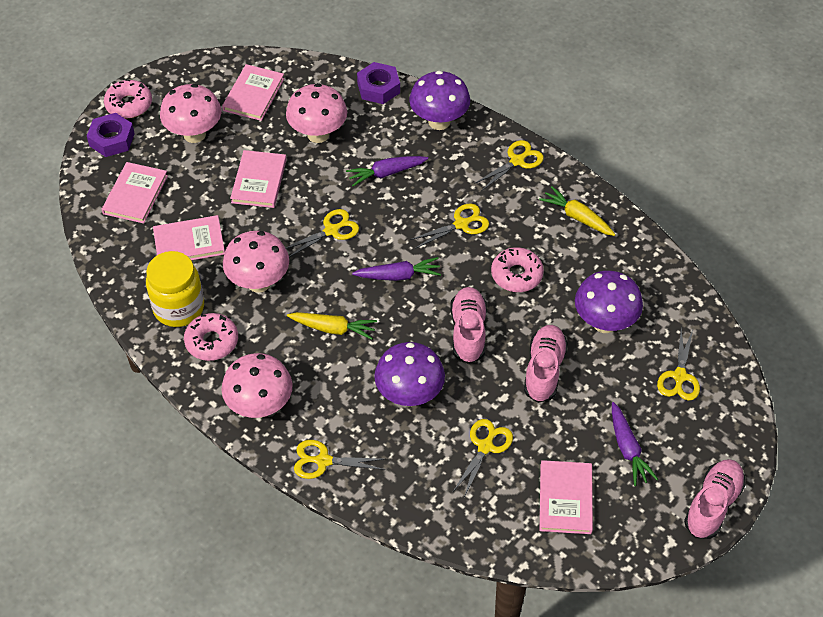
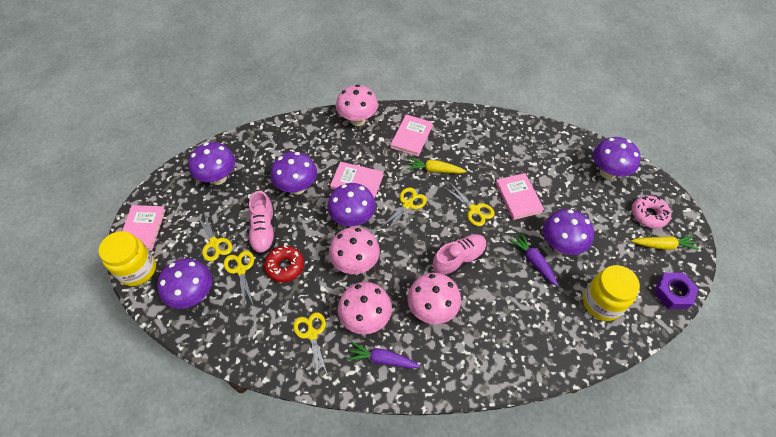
pink book: [102,162,168,224] [153,215,225,260] [222,64,284,121] [230,150,287,208] [540,460,593,534] = 5 -> [122,205,166,251] [330,162,383,199] [390,114,433,156] [495,173,544,220] = 4
pink donut: [104,79,152,118] [184,313,238,361] [491,247,544,292] = 3 -> [632,195,671,228] = 1
pink shoe: [450,287,487,364] [524,325,568,403] [684,459,746,539] = 3 -> [248,191,276,255] [432,234,487,277] = 2
purple carrot: [346,156,428,186] [352,257,441,281] [612,402,658,486] = 3 -> [347,342,421,368] [509,232,558,286] = 2
purple mushroom: [374,342,445,406] [409,71,470,130] [575,271,643,333] = 3 -> [157,258,212,309] [188,142,235,185] [271,152,317,195] [328,183,376,227] [543,209,594,255] [593,137,641,179] = 6
purple nut: [87,113,135,157] [357,62,400,104] = 2 -> [654,273,699,309] = 1
red donut: none = 0 -> [264,246,304,282] = 1
yellow jar: [146,251,204,327] = 1 -> [98,231,156,286] [583,265,640,321] = 2
yellow scissors: [285,209,359,257] [294,440,385,479] [410,203,489,249] [452,419,513,498] [474,140,544,190] [657,329,700,401] = 6 -> [197,212,232,261] [224,251,254,309] [293,312,328,379] [380,187,427,233] [444,183,495,226] = 5

